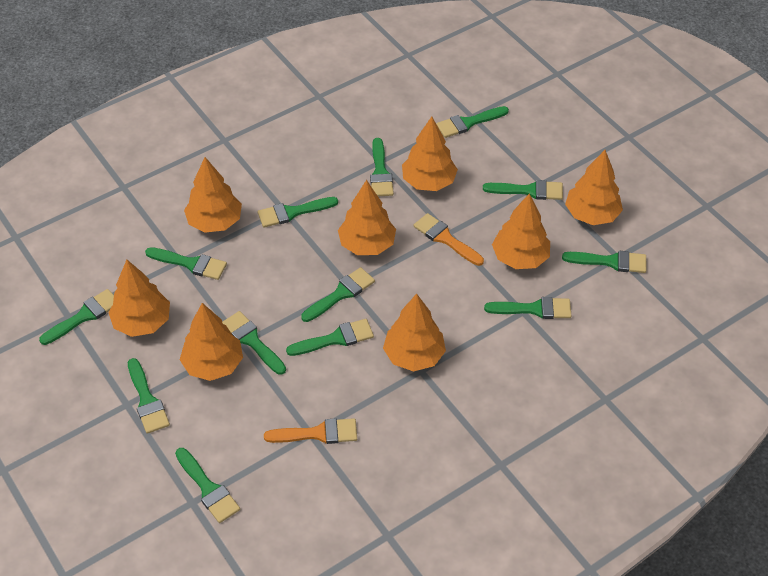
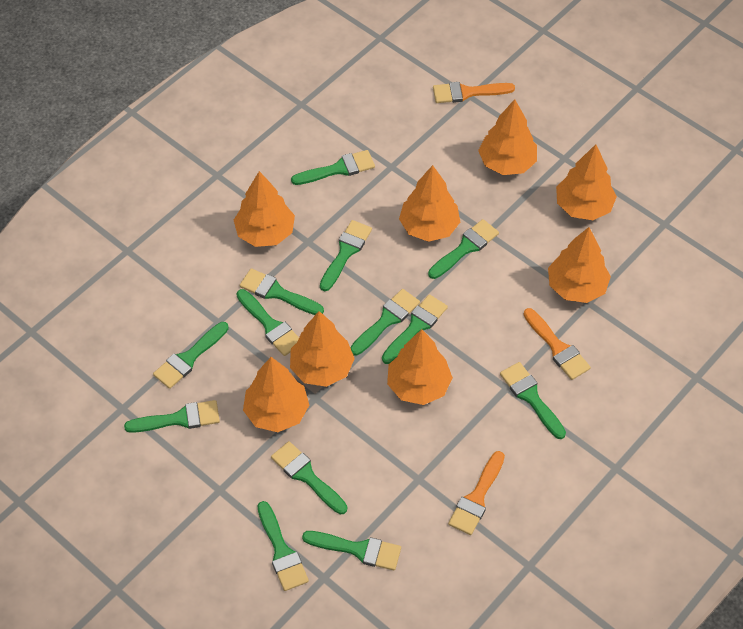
orange brush: [264,418,357,444] [414,213,484,266] = 2 -> [433,82,515,103] [448,451,505,535] [523,308,591,380] = 3

